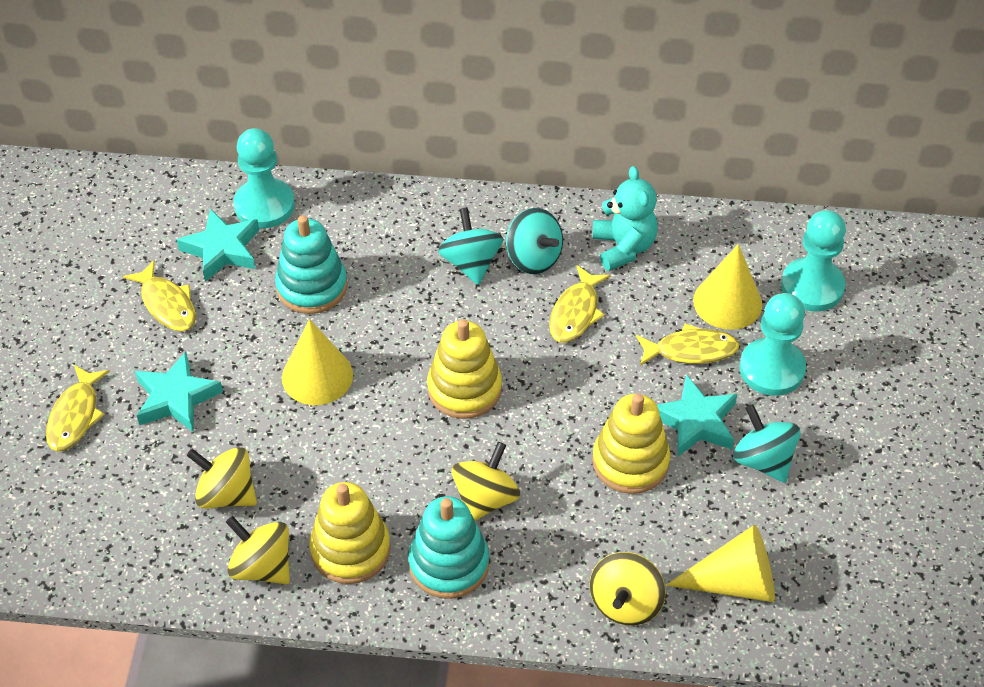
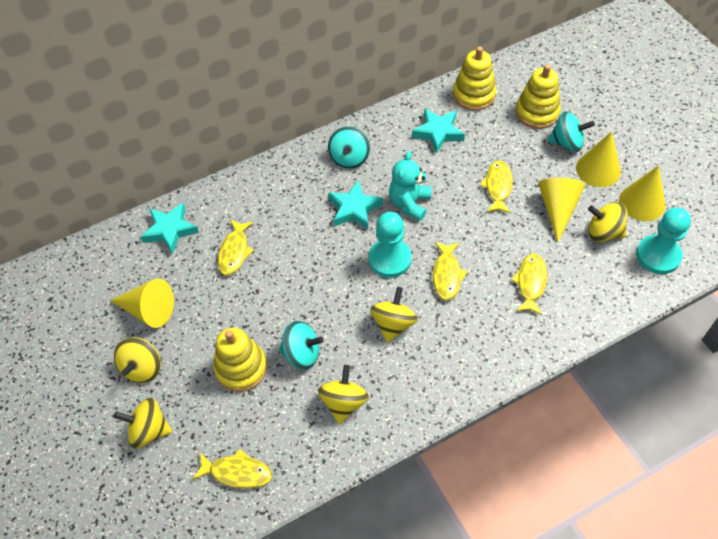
turquoise pawn: [234,128,295,228] [739,293,806,396] [781,210,846,312] = 3 -> [369,212,412,278] [636,208,691,274] = 2
turquoise stacking toy: [275,215,347,314] [408,496,489,599] = 2 -> none = 0
yellow cone: [282,319,353,405] [666,525,775,602] [693,244,762,330] = 3 -> [110,279,174,328] [538,178,585,242] [576,131,621,187] [619,165,665,221] = 4
yellow fish: [46,365,110,452] [123,260,196,331] [549,265,611,343] [636,323,740,366] = 4 -> [192,449,272,489] [218,219,254,276] [433,242,468,300] [480,160,513,213] [511,253,547,315] = 5
yellow spinning top: [186,447,257,509] [226,516,290,584] [452,442,520,521] [590,552,666,626] = 4 -> [114,337,161,383] [114,398,172,449] [318,365,369,424] [370,287,418,343] [588,202,627,242] = 5

